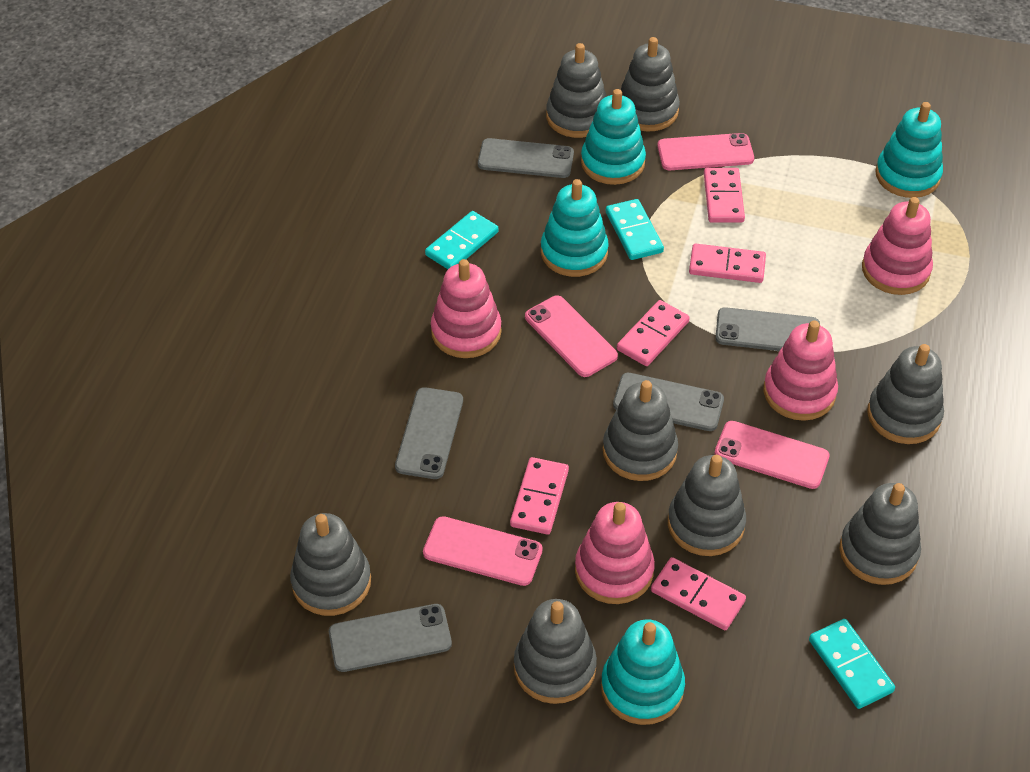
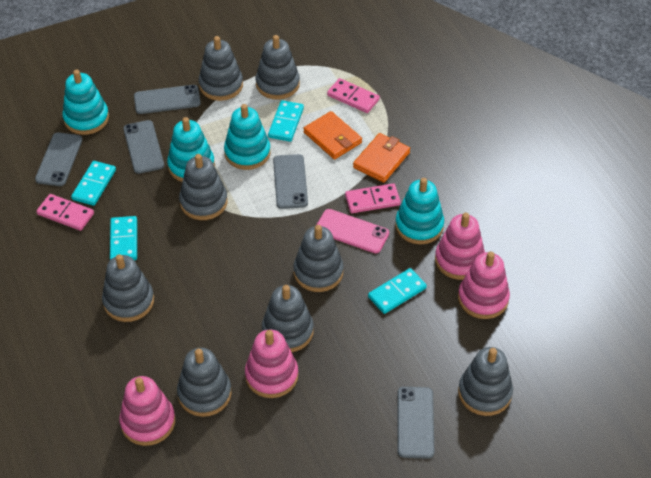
orange wallet: none = 0 -> [303,111,362,160] [353,133,410,183] = 2
pink domino: [510,457,569,535] [617,300,690,366] [651,557,746,630] [689,243,766,283] [704,168,745,223] = 5 -> [36,194,94,231] [327,78,380,113] [345,183,401,213] = 3
pink phone: [423,516,543,586] [525,295,618,377] [657,133,754,170] [714,421,830,489] = 4 -> [317,209,389,253] = 1
turquoise domino: [425,211,499,269] [606,199,664,260] [809,619,895,709] = 3 -> [71,161,116,206] [110,216,137,260] [268,100,304,142] [368,268,427,314] = 4

